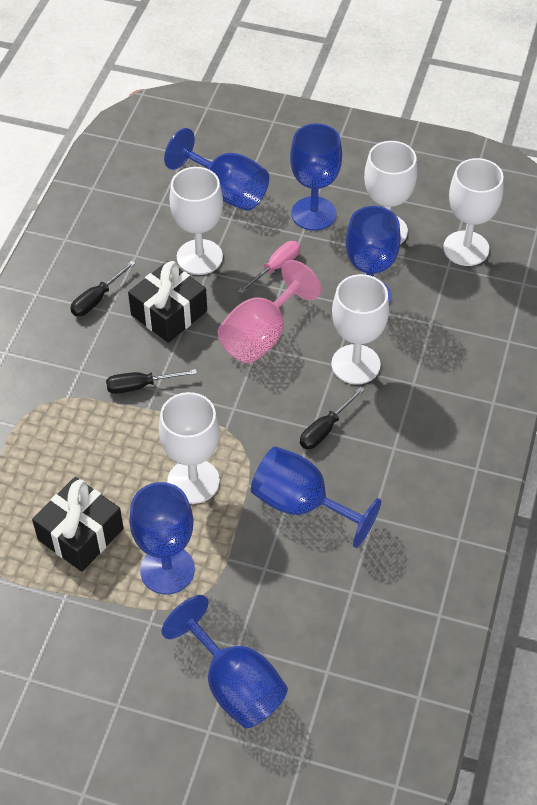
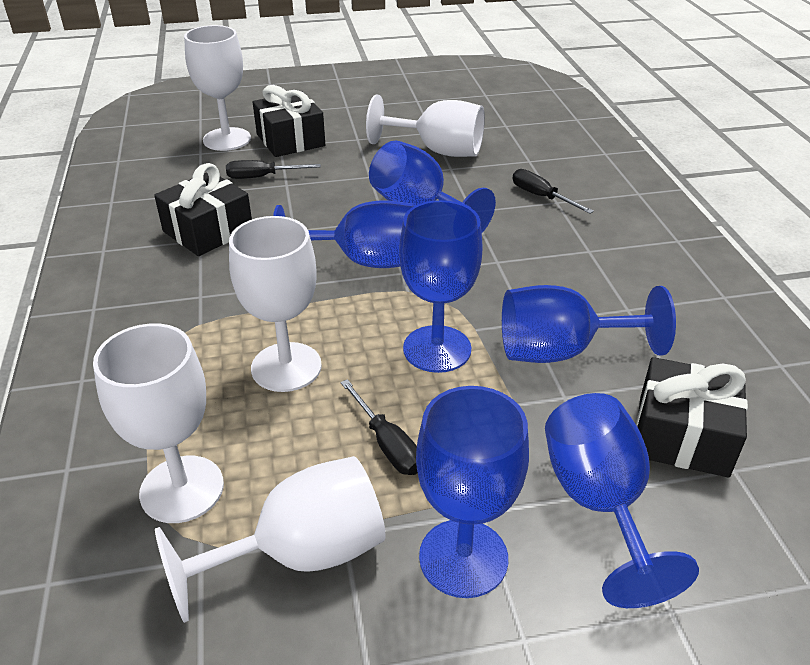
black gift: [32,477,124,572] [128,261,207,343] = 2 -> [154,163,252,256] [253,85,325,157] [636,357,748,477] = 3
pink goblet: [218,260,321,364] = 1 -> none = 0
pink screwdriver: [238,241,300,294] = 1 -> none = 0

